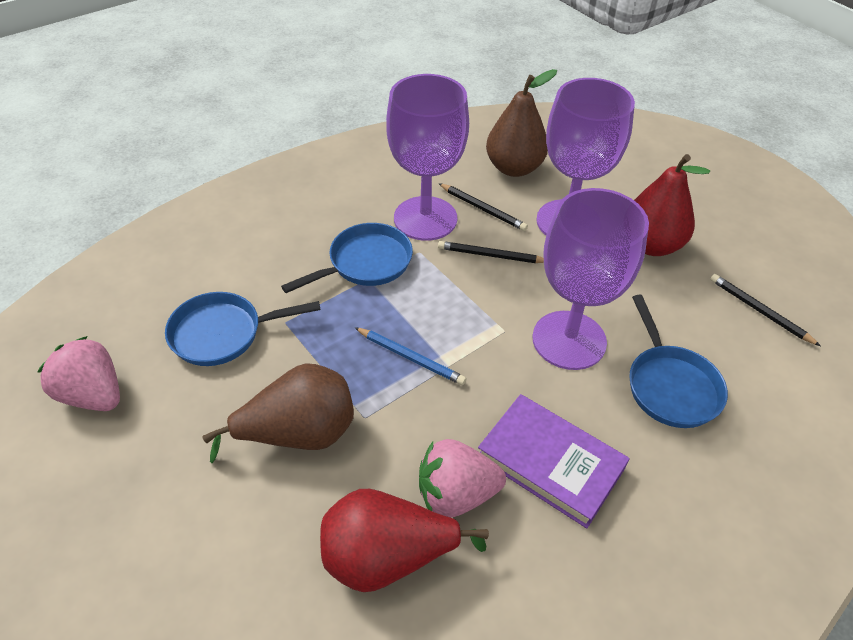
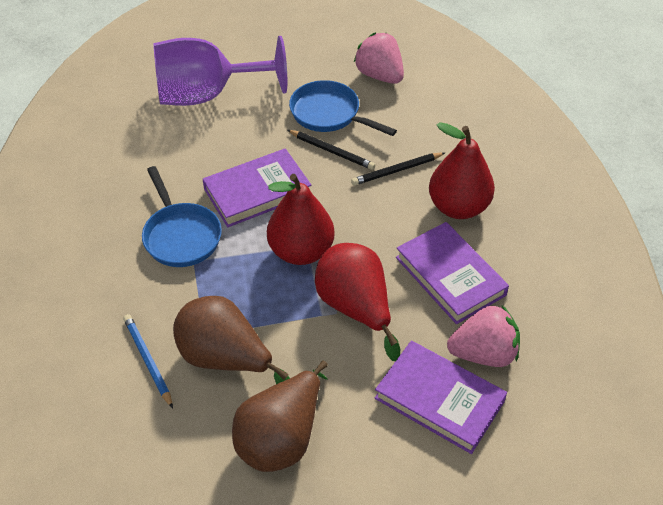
black pencil: [438,183,528,231] [438,241,544,263] [710,274,821,346] = 3 -> [288,130,375,170] [351,152,445,185] = 2
blue pan: [165,292,320,366] [281,223,413,293] [629,295,728,428] = 3 -> [142,166,222,267] [289,80,397,136] = 2
purple book: [478,394,630,528] = 1 -> [203,148,311,227] [375,341,507,454] [396,222,509,324] = 3
purple goblet: [386,74,469,241] [532,188,649,370] [536,78,635,235] = 3 -> [153,36,287,106] = 1
red pear: [320,489,489,592] [634,154,710,256] = 2 -> [267,174,335,265] [315,243,400,361] [429,122,495,219] = 3

